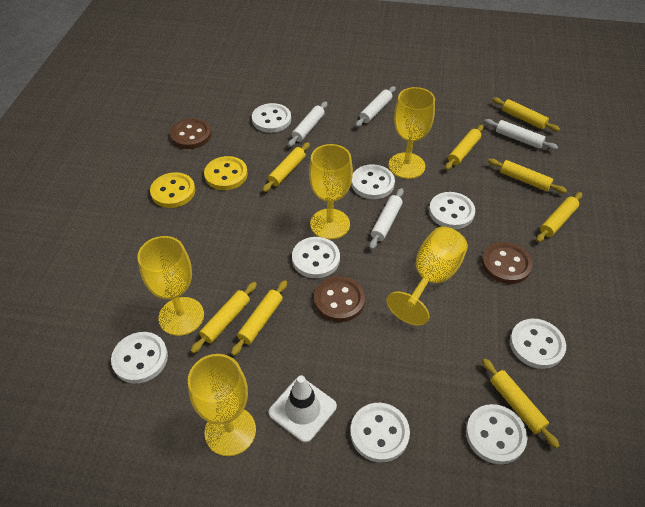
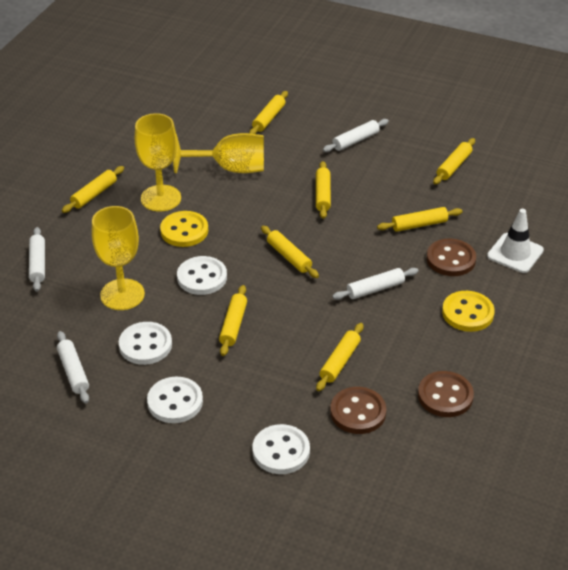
white button: [111,332,168,383] [252,103,291,133] [292,237,340,278] [350,403,410,462] [351,164,395,199] [429,192,475,229] [466,404,528,464] [510,319,566,369] = 8 -> [119,322,172,365] [147,377,203,423] [177,256,227,295] [253,424,310,474] = 4
yellow goblet: [138,236,204,336] [188,354,256,456] [309,144,353,240] [387,227,468,326] [388,87,435,179] = 5 -> [92,206,145,310] [135,113,181,212] [173,133,264,173] = 3

